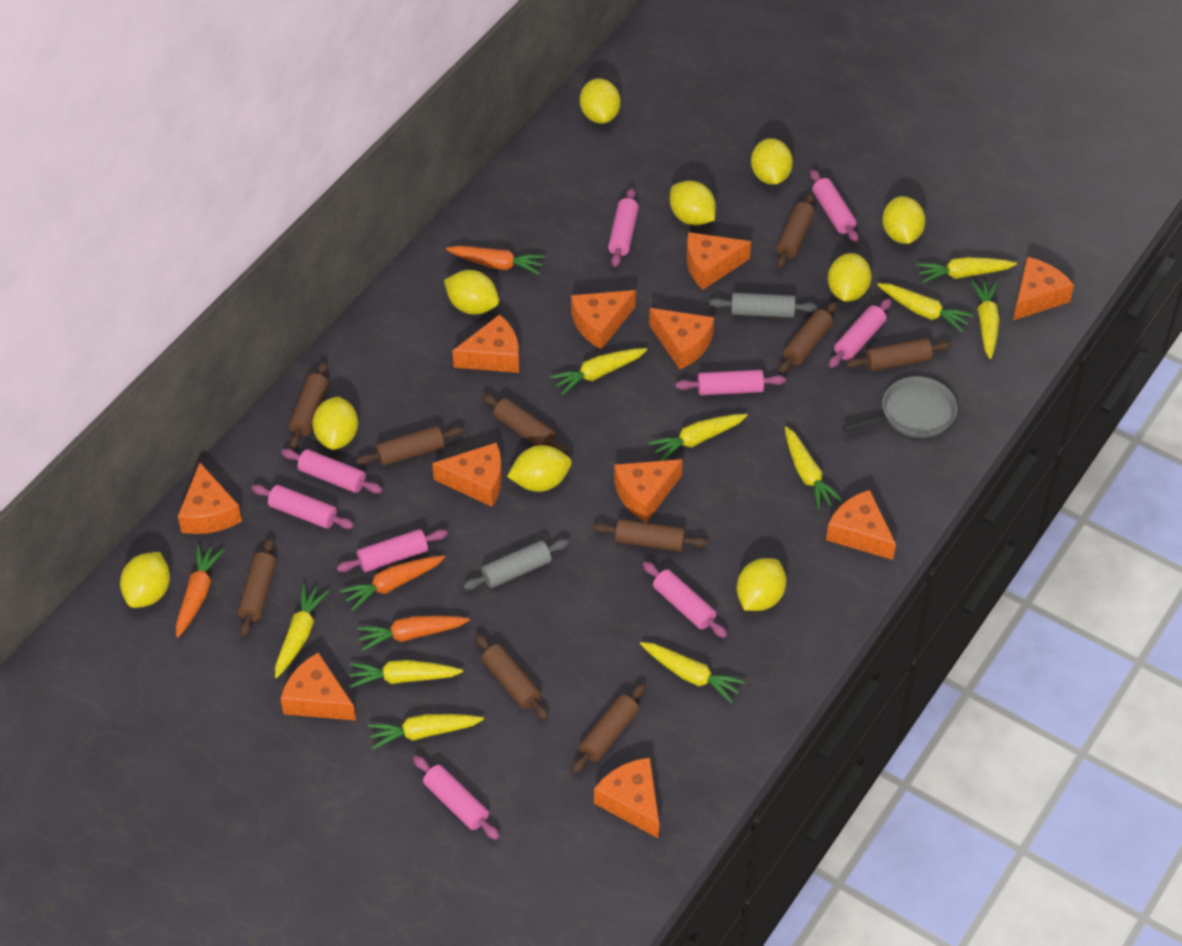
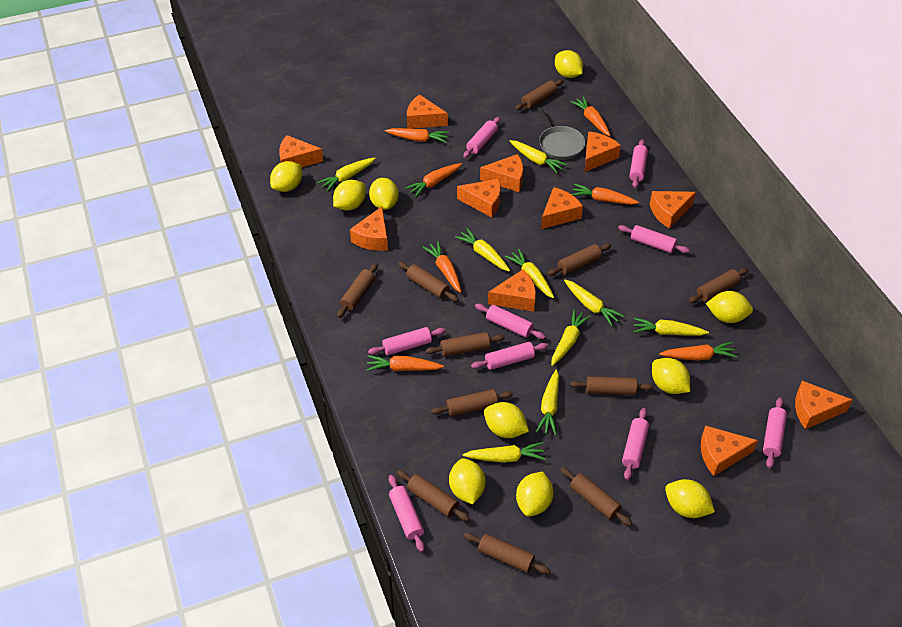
brown rolling pin: [238,538,276,637] [289,361,328,449] [356,426,464,466] [475,634,548,720] [482,394,568,454] [572,683,646,774] [593,519,708,551] [776,193,815,268] [778,302,837,374] [846,338,951,371] = 10 -> [337,263,378,318] [397,470,470,522] [398,262,459,302] [425,332,505,356] [431,389,513,416] [463,532,550,574] [515,79,563,110] [548,243,611,276] [560,467,632,526] [570,376,654,395] [689,268,748,303] = 11
grey rolling pin: [463,539,569,590] [709,293,817,318] = 2 -> none = 0
orange carrot: [176,545,224,638] [340,556,445,611] [357,616,470,651] [446,246,545,275] = 4 -> [366,355,444,372] [385,128,449,143] [405,163,462,198] [423,241,461,293] [570,96,611,136] [571,184,639,205] [659,342,737,361] = 7
yellow carrot: [275,584,329,678] [350,660,463,688] [368,714,484,750] [550,348,647,395] [640,642,745,703] [649,414,748,461] [785,426,843,510] [877,283,973,332] [917,257,1017,283] [972,281,1000,359] = 10 -> [317,158,376,192] [455,228,510,272] [463,442,546,463] [505,249,554,298] [510,140,566,173] [536,369,559,435] [551,309,591,366] [564,280,624,326] [633,318,709,336] = 9

